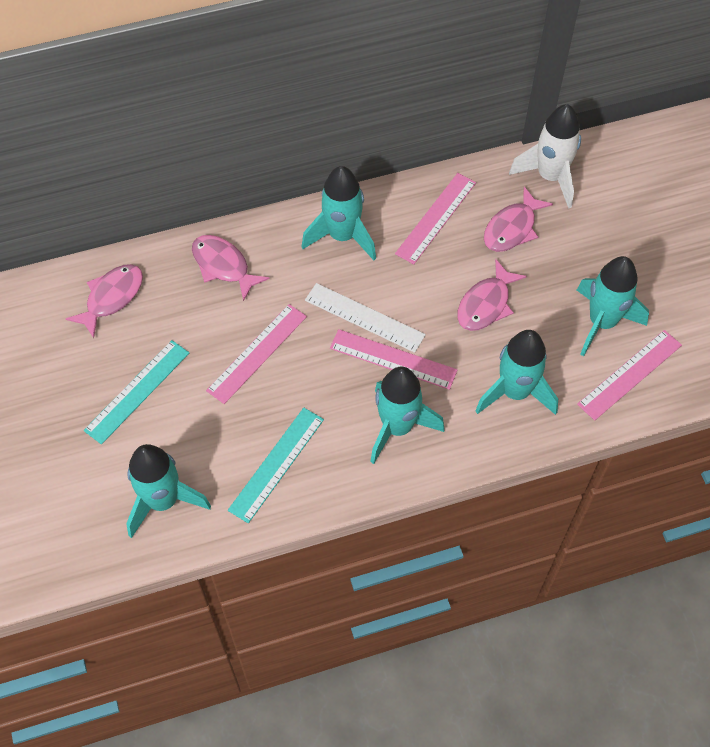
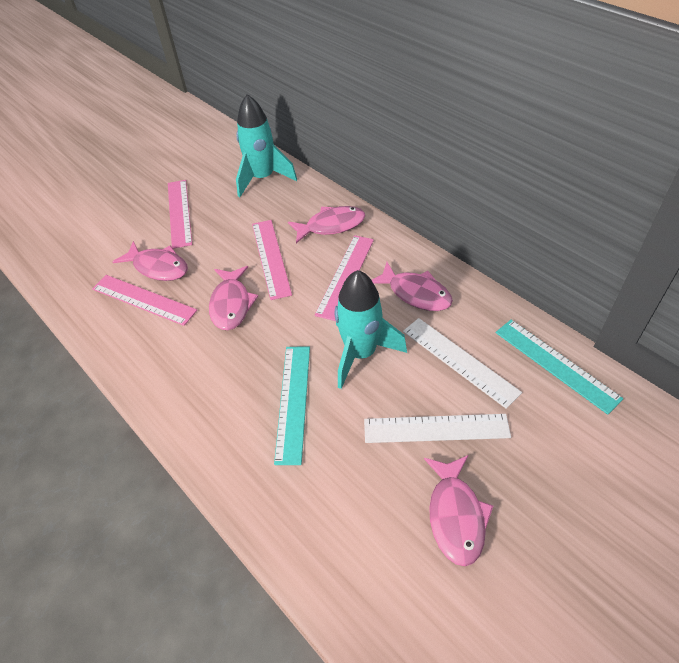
pink fish: [66,264,143,338] [192,235,270,302] [457,259,527,331] [484,187,553,252] = 4 -> [113,241,188,281] [209,266,258,330] [288,206,365,244] [372,262,453,311] [424,455,493,566] = 5
turquoise rocket: [126,444,211,538] [301,166,376,260] [370,367,444,464] [475,330,558,415] [577,256,649,356] = 5 -> [236,94,297,197] [335,270,407,389] = 2
white rocket: [509,104,581,209] = 1 -> none = 0
white ruler: [305,283,426,353] = 1 -> [364,414,511,443] [403,318,522,409] = 2

